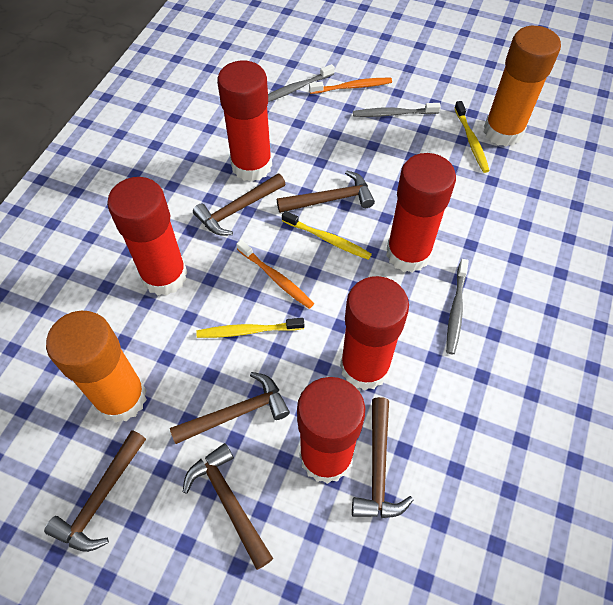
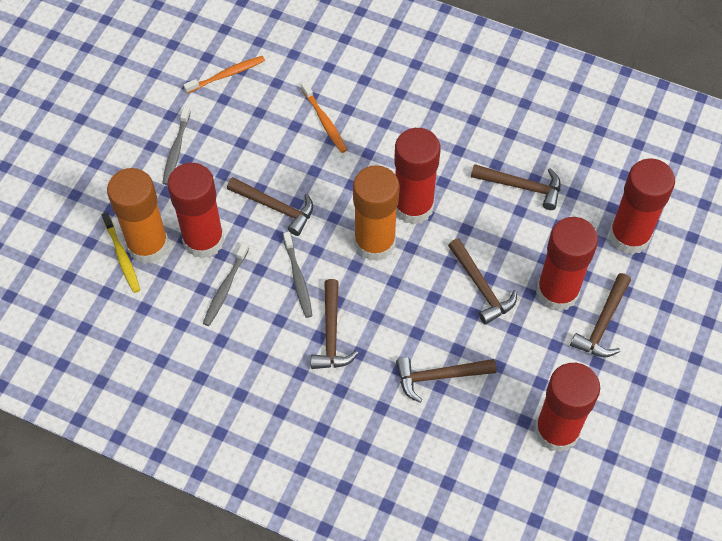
yellow toothbrush: [196,318,304,338] [282,211,372,260] [455,101,490,173] = 3 -> [102,212,140,293] = 1

